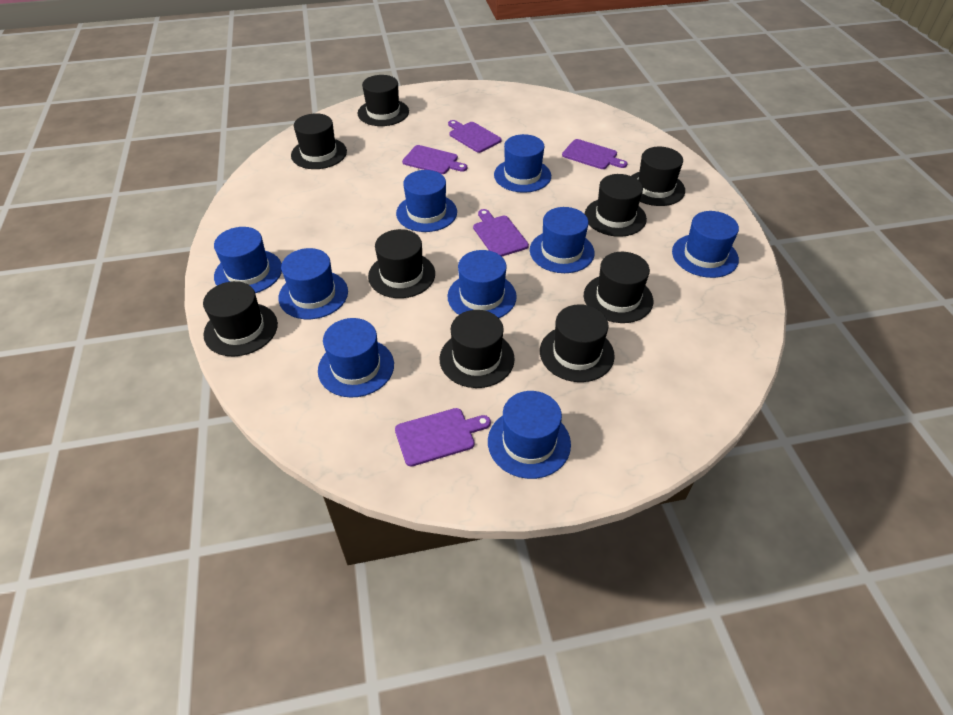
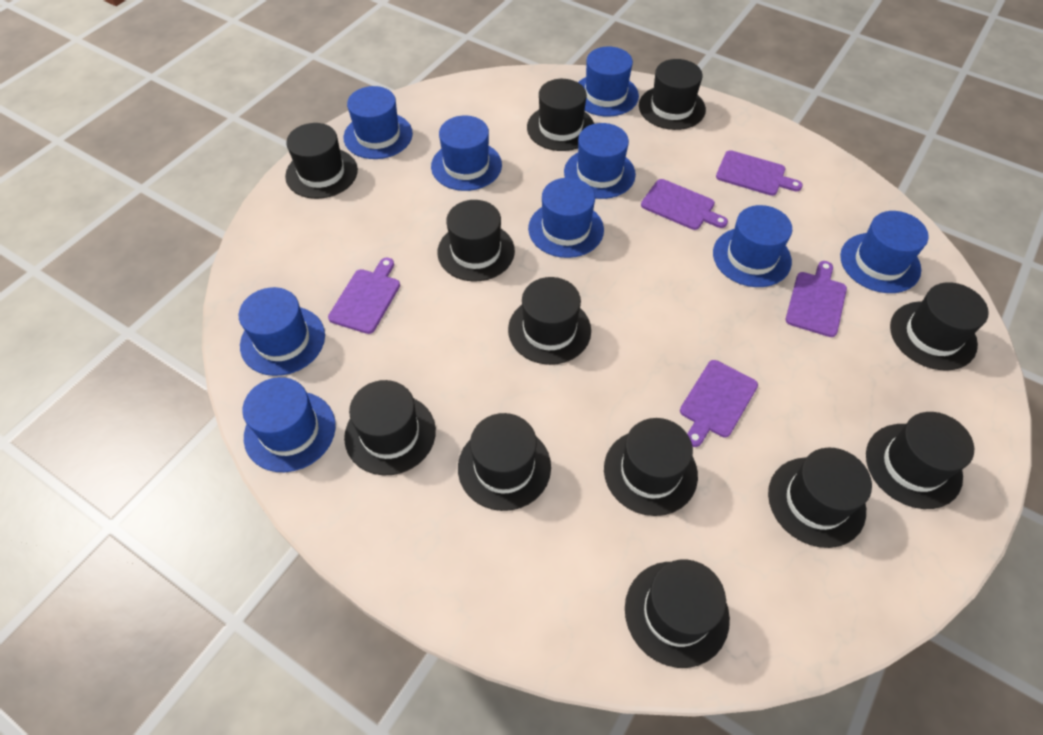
black hat: [203,281,278,356] [291,113,347,169] [358,75,409,126] [368,229,435,298] [440,310,515,388] [540,304,615,382] [584,252,653,323] [585,174,647,237] [632,147,685,206] = 9 -> [285,123,358,199] [344,380,436,475] [437,200,515,282] [458,413,551,511] [508,277,591,365] [527,79,594,151] [604,418,698,516] [625,560,730,668] [639,59,706,130] [768,448,872,548] [866,412,974,509] [890,282,989,370] = 12

